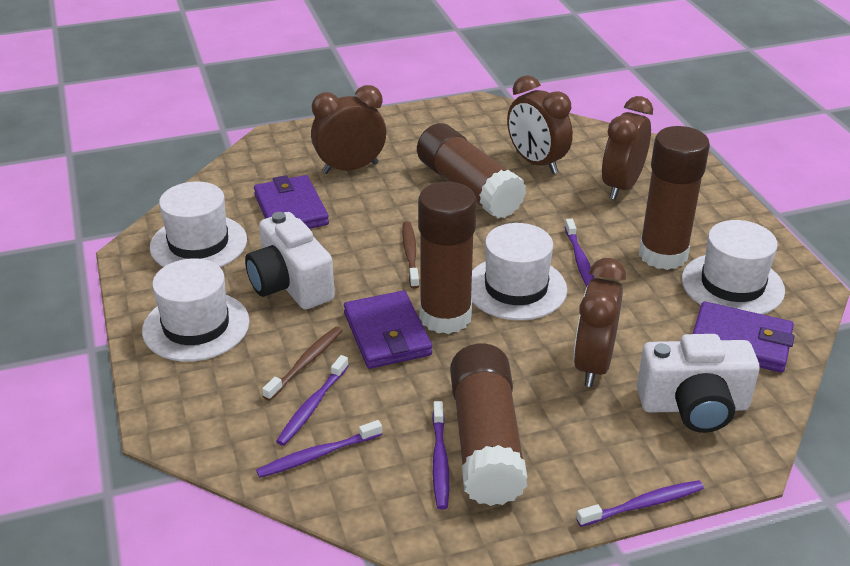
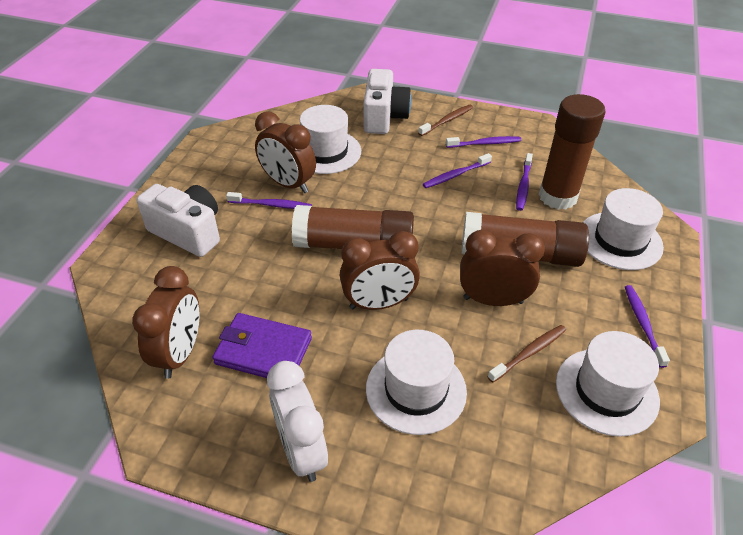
brown glue stick: [417,123,526,218] [418,182,477,334] [450,343,527,506] [639,126,710,270] = 4 -> [292,205,414,249] [461,212,589,267] [539,94,606,210] = 3
purple wallet: [254,175,329,229] [344,291,432,369] [693,302,795,373] = 3 -> [212,313,312,378] = 1
white clock: none = 0 -> [267,361,328,482] = 1

